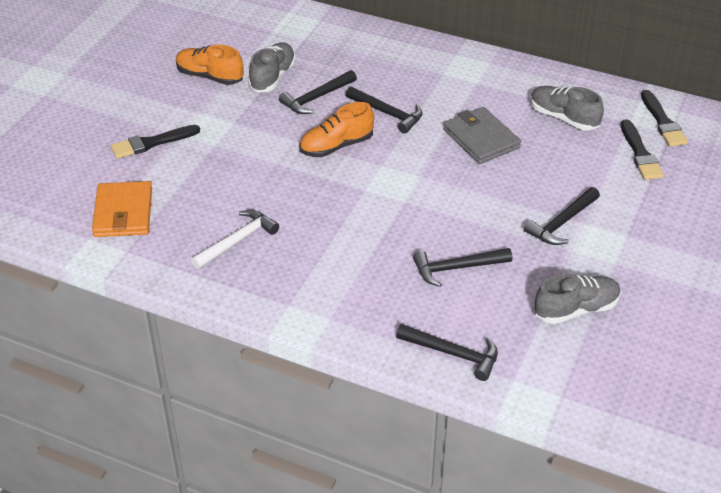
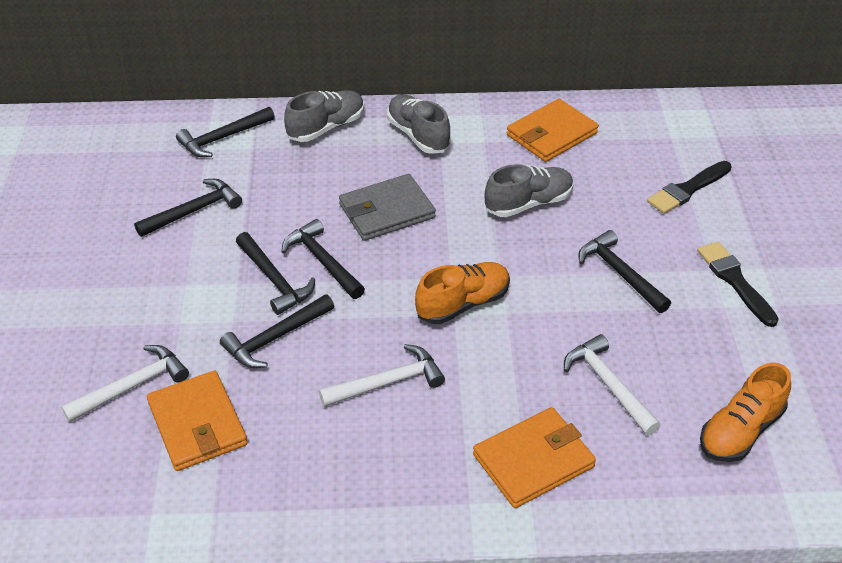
black brush: [111,125,200,159] [621,119,664,180] [641,90,688,147] = 3 -> [647,161,732,214] [697,242,779,327] = 2
black hammer: [279,70,357,114] [346,86,423,134] [396,324,498,381] [413,248,512,287] [524,187,600,245] = 5 -> [134,179,242,237] [176,107,275,157] [220,294,334,368] [236,232,315,315] [282,219,365,299] [578,230,671,313] = 6
orange wallet: [92,181,152,237] = 1 -> [147,370,248,471] [473,407,596,508] [507,99,599,162] = 3
white hammer: [191,210,279,269] = 1 -> [61,345,189,422] [319,344,445,407] [564,334,660,435] = 3

